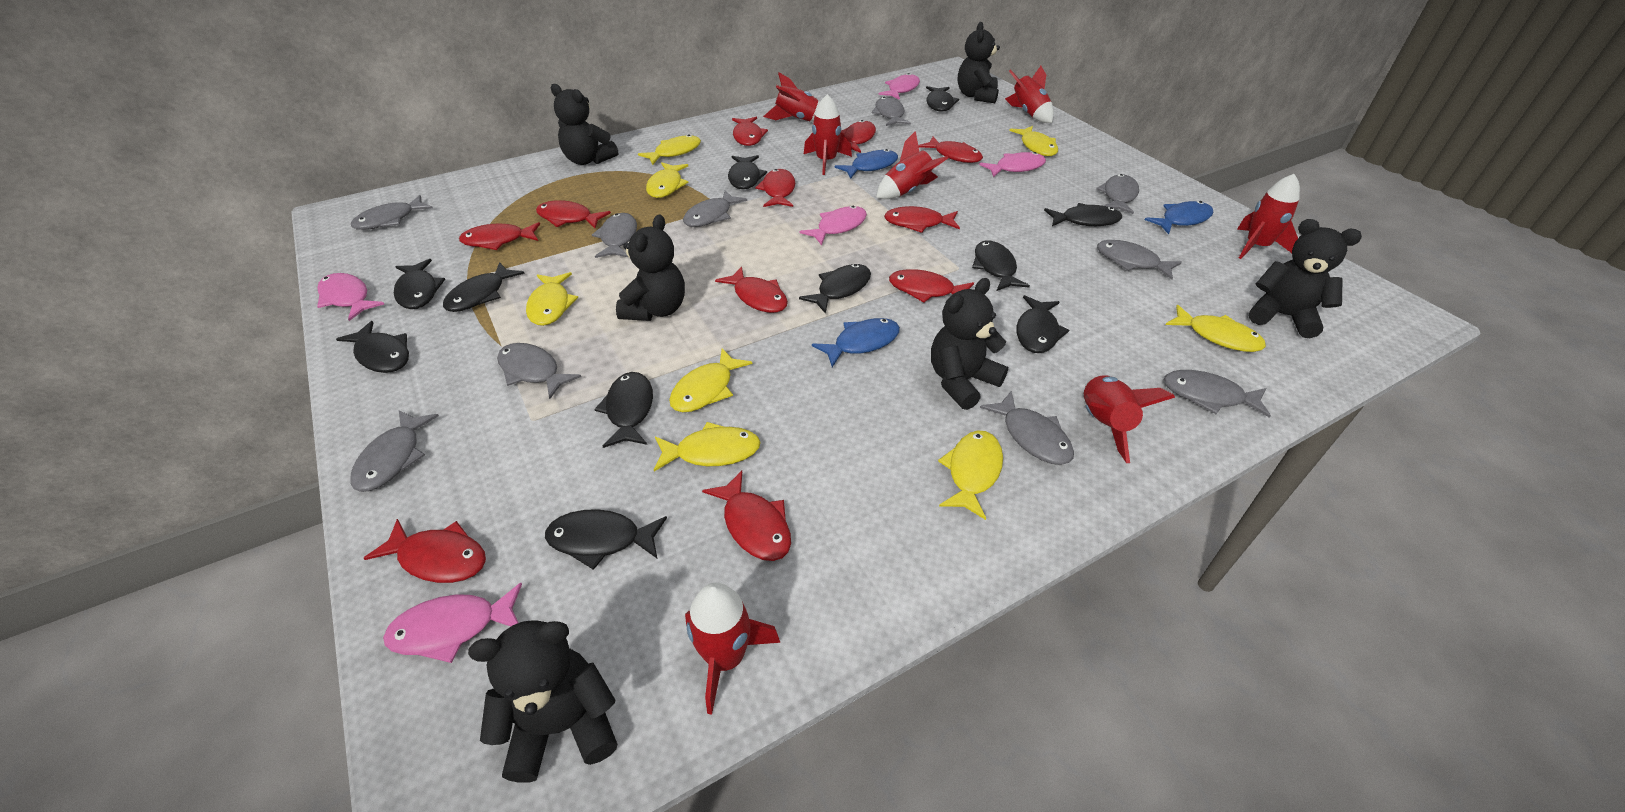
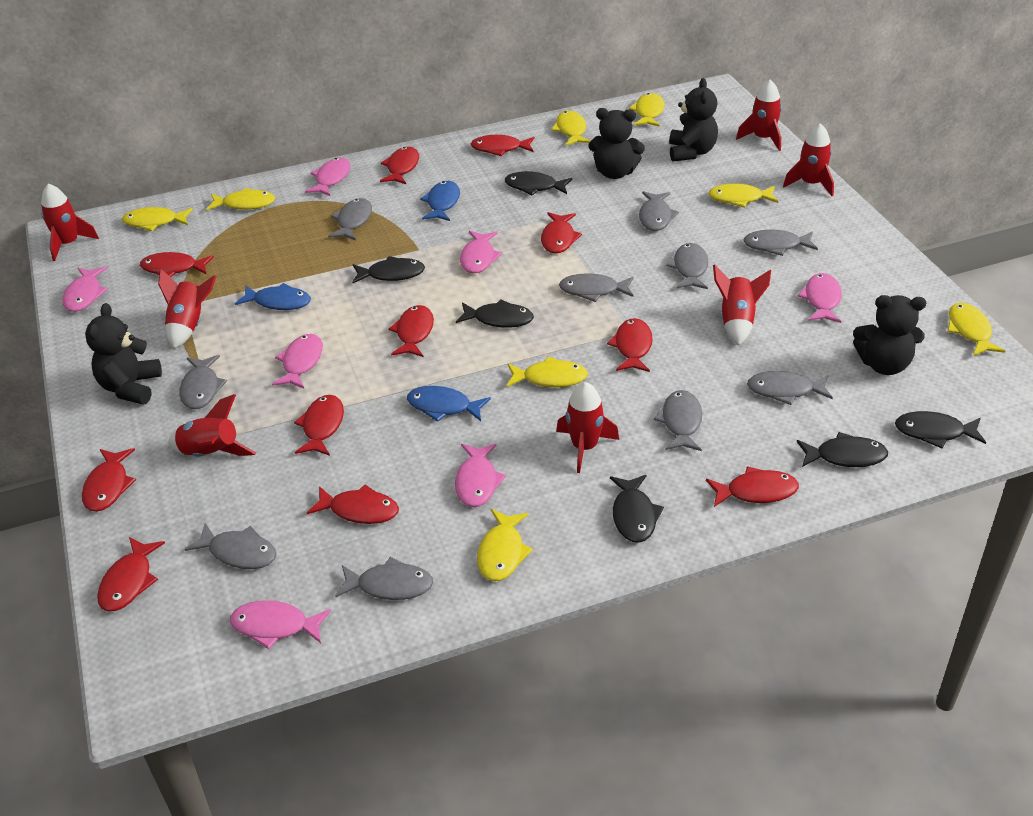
black fish: [336,321,409,373] [394,259,445,309] [443,262,525,312] [545,509,667,570] [594,372,653,448] [728,155,767,189] [799,264,871,314] [926,86,959,112] [972,240,1030,291] [1016,295,1069,353] [1044,203,1122,226] = 11 -> [352,256,425,284] [456,299,534,328] [505,171,572,195] [610,475,664,543] [797,432,888,467] [895,411,986,448] = 6
black teddy bear: [468,620,617,783] [551,84,618,165] [616,214,685,321] [931,278,1008,410] [958,22,1000,103] [1249,219,1362,338] = 6 -> [85,303,162,405] [588,108,645,179] [669,78,718,162] [853,295,926,375] = 4
pink fish: [317,273,384,321] [383,583,522,663] [800,206,867,246] [878,73,920,100] [979,152,1046,177] = 5 -> [62,267,108,312] [230,601,331,649] [272,334,323,389] [305,158,351,196] [455,444,506,507] [460,231,502,273] [797,273,842,323] = 7

